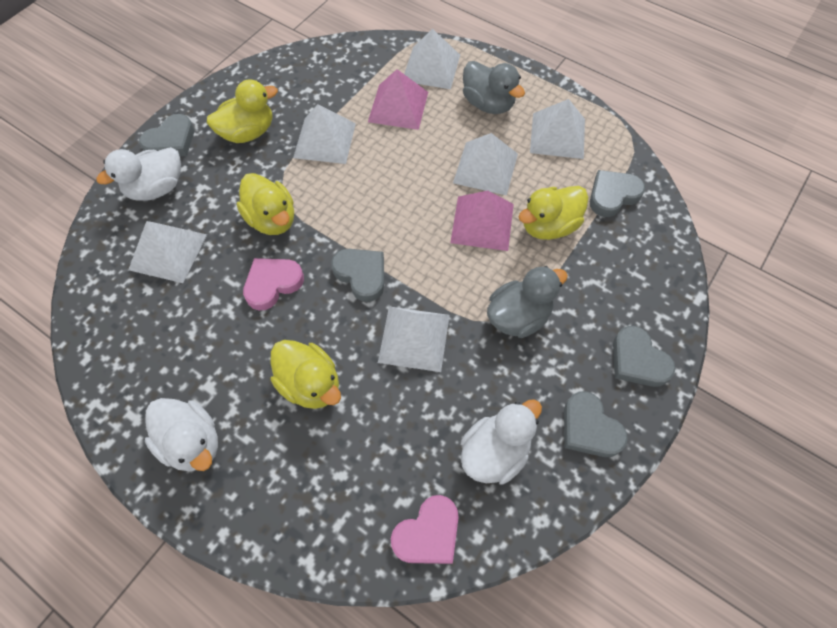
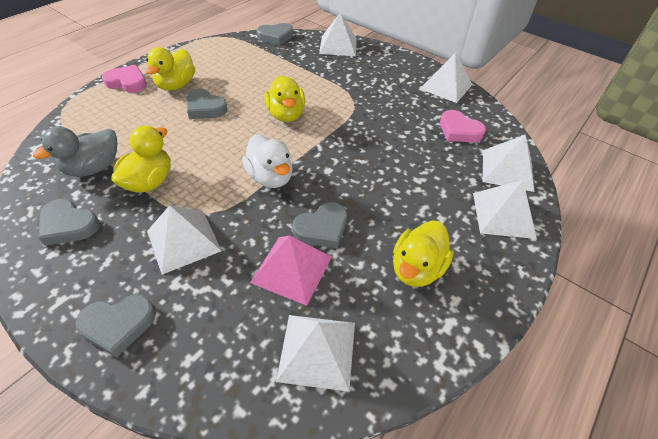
grey duck: [463,61,525,114] [487,266,568,338] = 2 -> [33,127,117,177] = 1
pink pyramid: [368,69,428,130] [450,191,514,251] = 2 -> [250,235,332,306] = 1
white duck: [96,147,181,201] [145,398,218,471] [461,399,542,485] = 3 -> [242,134,293,188] = 1

